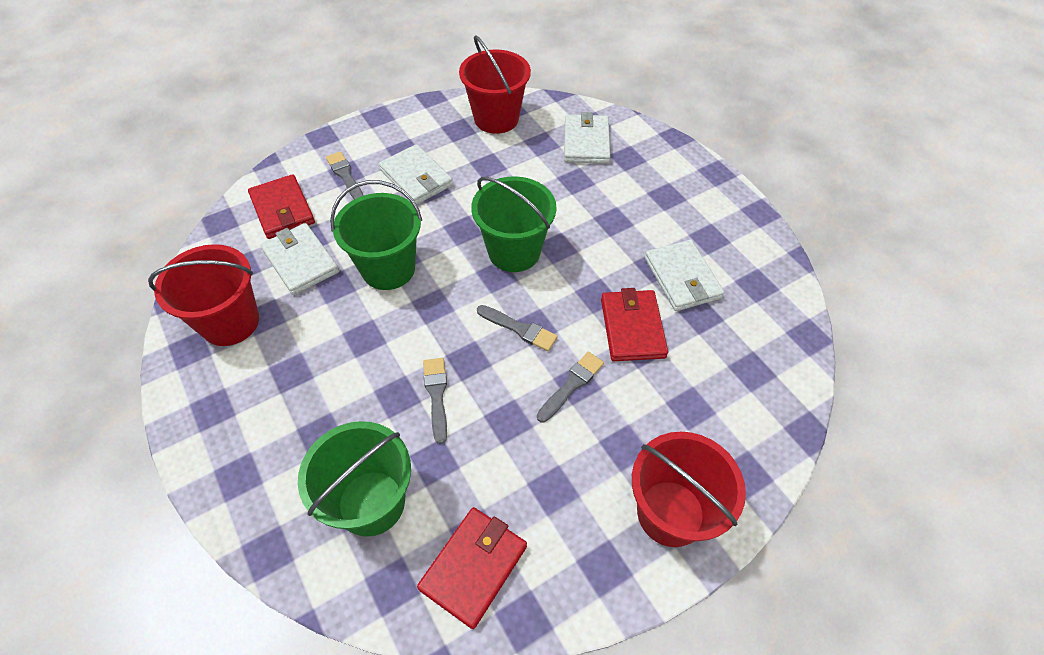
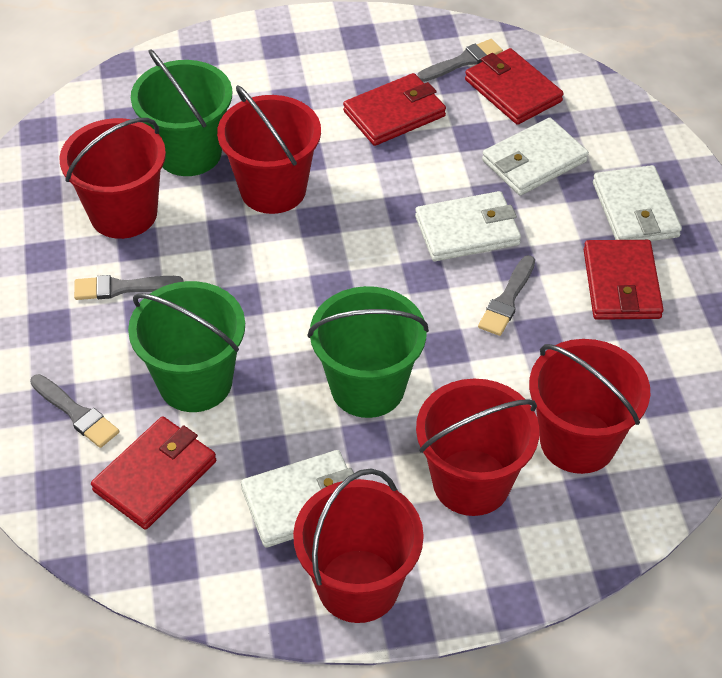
red bucket: [148,244,259,346] [459,35,531,134] [632,432,746,547] = 3 -> [59,118,166,239] [217,85,321,214] [293,468,424,623] [416,379,539,516] [529,339,650,474] = 5
red wallet: [248,174,315,239] [417,507,527,629] [601,288,668,361] = 3 -> [91,416,216,529] [343,73,446,146] [465,48,564,125] [584,240,664,320] = 4

